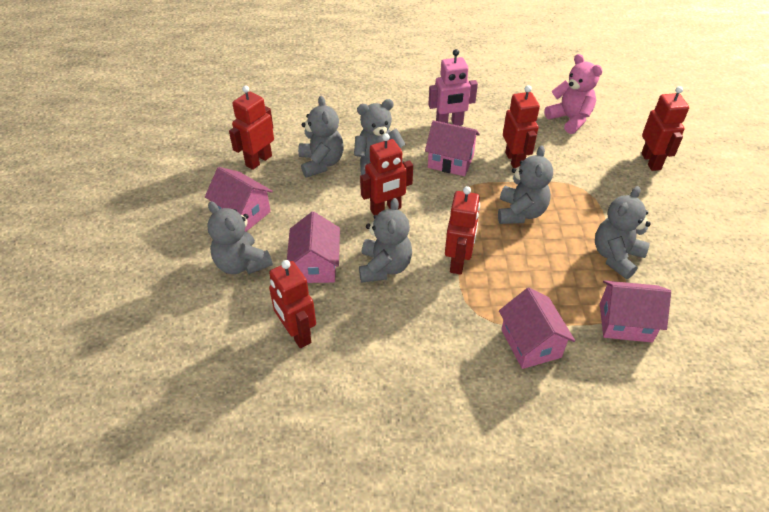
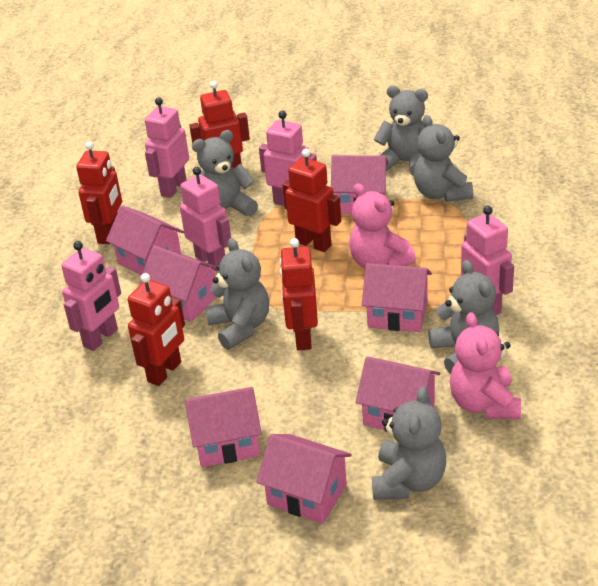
pink house: [205,167,273,231] [287,212,340,283] [425,120,480,176] [499,287,575,369] [600,280,671,342] = 5 -> [106,205,184,275] [139,245,217,322] [185,387,262,467] [256,434,352,524] [331,155,389,214] [356,357,440,432] [362,263,432,332] = 7
pink robot: [428,49,478,126] = 1 -> [61,241,121,351] [145,97,189,198] [180,167,231,272] [259,111,317,206] [461,206,514,315] = 5
pink teddy bear: [544,54,603,134] = 1 -> [349,183,416,269] [450,312,521,419] = 2
red robot: [229,85,274,170] [269,260,316,348] [360,133,413,215] [445,186,480,275] [503,85,540,168] [641,86,689,171] = 6 -> [76,141,122,244] [128,273,185,386] [189,81,250,168] [280,238,318,350] [283,149,341,252] = 5

